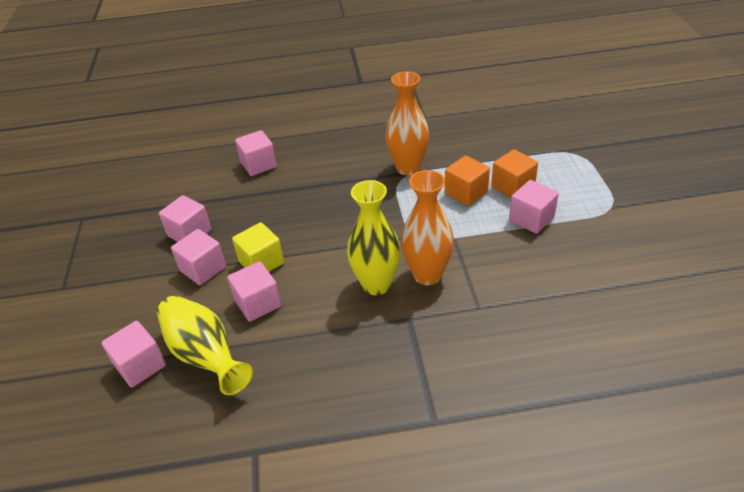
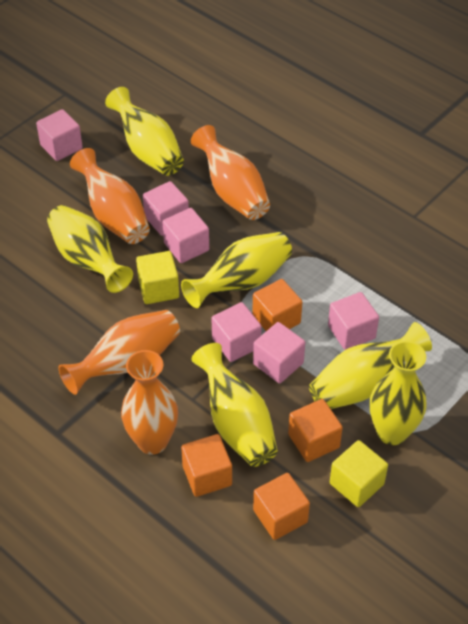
orange cube: [445,155,490,206] [491,149,538,198] = 2 -> [181,434,232,497] [252,279,302,331] [253,473,310,540] [288,399,343,462] = 4
orange vase: [385,71,429,175] [401,170,454,285] = 2 -> [59,310,180,395] [70,148,150,244] [121,350,178,455] [191,125,270,220] = 4
yellow cube: [232,222,284,272] = 1 -> [136,251,179,304] [330,440,388,507] = 2
yellow vase: [157,296,253,395] [347,180,401,295] = 2 -> [47,205,133,293] [105,87,184,176] [181,232,292,308] [191,343,278,467] [309,322,432,409] [370,341,427,445] = 6

